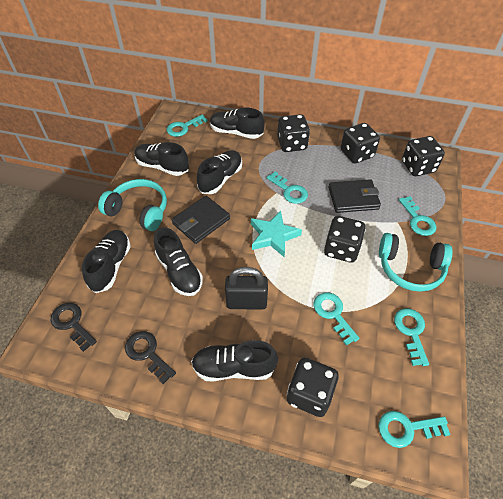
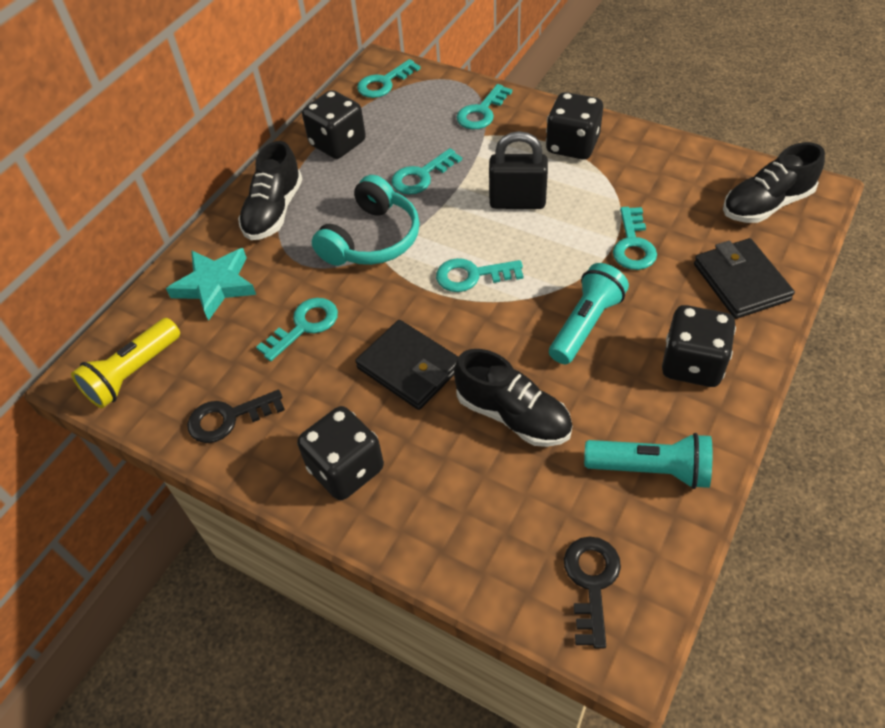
black dice: [277,114,310,152] [287,358,339,417] [324,216,366,263] [341,123,380,163] [402,136,445,176] = 5 -> [297,406,384,500] [302,90,366,159] [546,92,603,159] [662,305,736,387] = 4
black shoe: [82,230,131,293] [134,142,189,176] [154,227,203,296] [191,340,278,382] [197,150,242,194] [210,108,265,139] = 6 -> [238,141,303,240] [454,349,572,447] [723,142,825,223] = 3
turquoise flashlight: none = 0 -> [549,263,629,364] [584,433,712,489] = 2
turquoise headphones: [98,179,167,231] [379,233,453,292] = 2 -> [312,175,420,266] = 1
yellow flashlight: none = 0 -> [71,318,180,408] = 1

